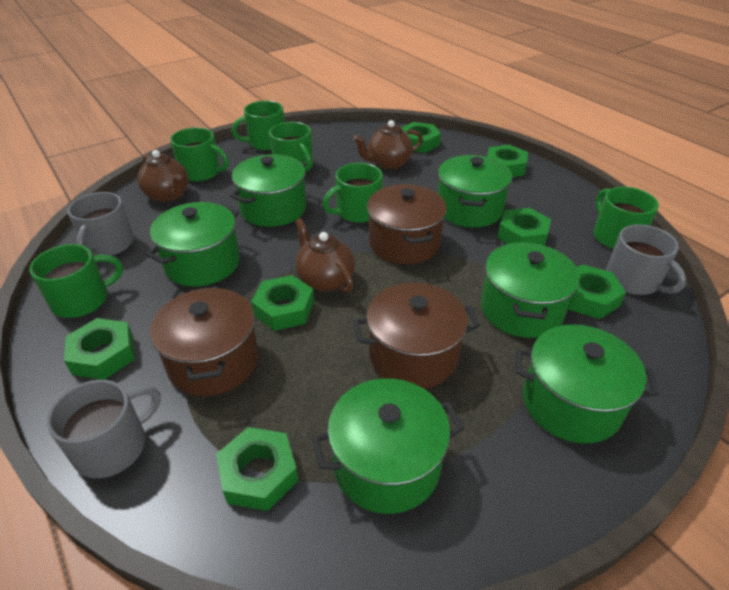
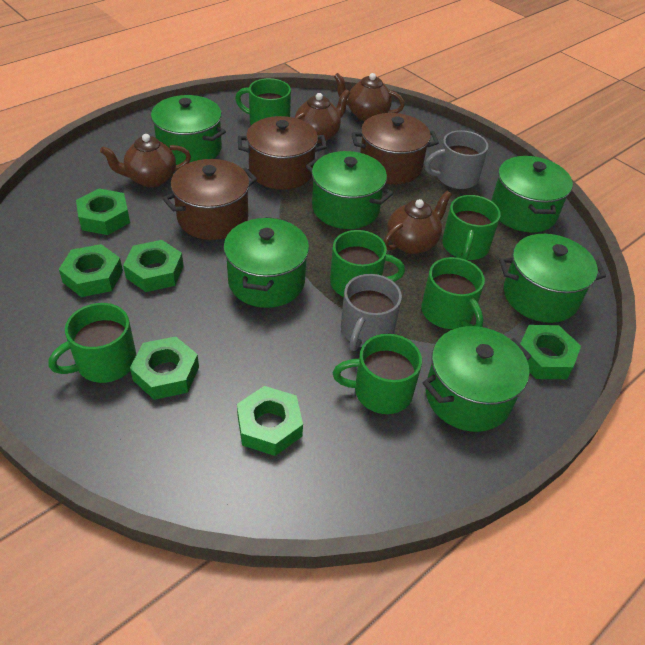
brown teapot: [137,150,189,202] [295,218,355,293] [353,120,423,169] = 3 -> [100,134,191,187] [295,89,350,143] [334,73,405,121] [384,191,452,254] = 4
green nut: [64,318,135,380] [216,427,298,511] [251,275,314,331] [401,122,441,153] [487,145,528,177] [497,208,551,246] [568,264,626,319] = 7 -> [59,244,123,297] [76,189,130,235] [123,240,184,292] [130,336,199,400] [237,386,303,456] [520,325,581,379] = 6
grey mug: [47,380,161,479] [67,192,134,256] [606,224,686,295] = 3 -> [341,274,402,351] [424,130,488,189] = 2

